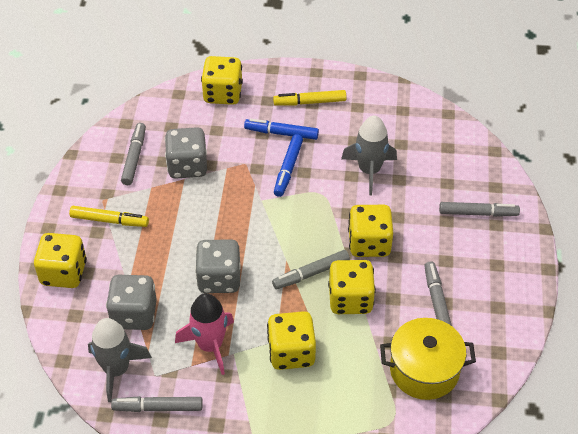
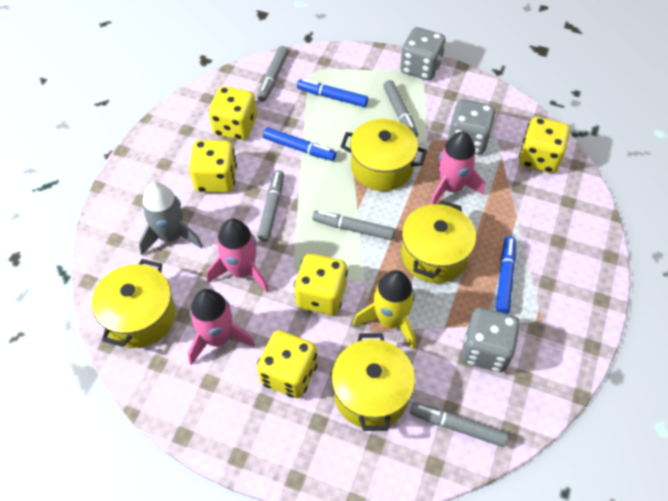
blue marker: [244,118,319,140] [274,134,303,197] = 2 -> [263,128,336,161] [297,79,368,107] [496,236,516,314] = 3
grey rocket: [88,318,152,402] [341,116,397,195] = 2 -> [139,182,203,255] = 1
pink rocket: [175,293,234,375] = 1 -> [188,289,255,365] [207,219,269,292] [430,132,485,205] = 3
yellow marker: [69,206,149,227] [273,90,346,106] = 2 -> none = 0
yellow pot: [380,318,476,400] = 1 -> [92,259,176,348] [331,333,415,431] [340,119,427,191] [401,200,476,283] = 4
yellow rocket: none = 0 -> [353,270,415,349] = 1

